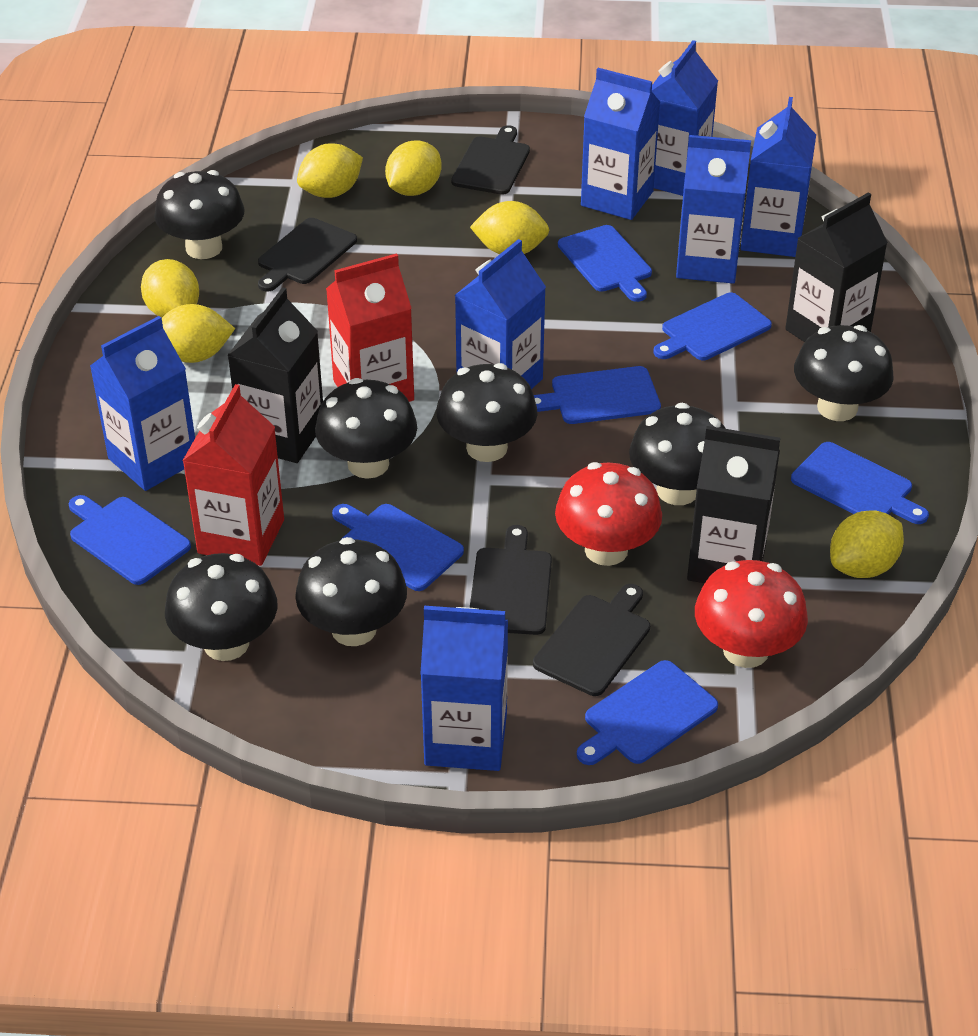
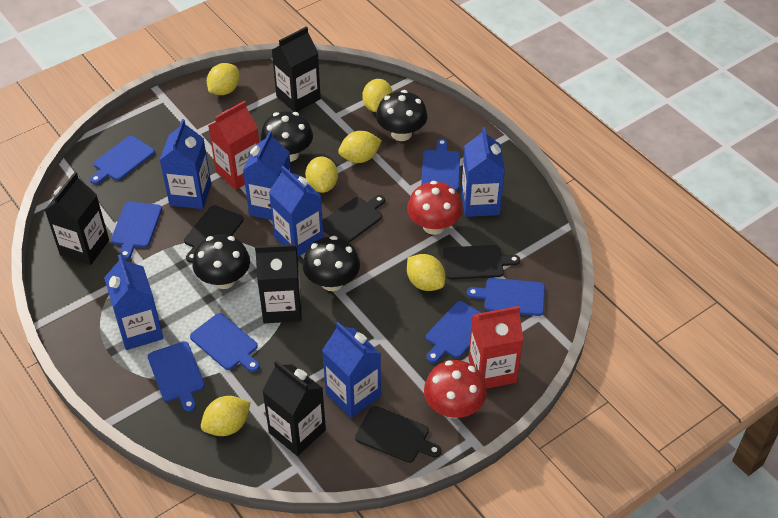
black carton: [227,287,323,463] [687,426,780,583] [785,192,888,342] = 3 -> [45,172,109,265] [255,244,302,323] [262,360,326,456] [272,26,321,112] = 4
black mushroom: [154,170,245,259] [165,553,277,661] [295,537,407,646] [315,378,417,479] [437,363,538,462] [629,403,726,505] [794,325,894,421] = 7 -> [193,235,250,289] [261,111,313,162] [302,236,360,291] [376,90,428,141] = 4
blue carton: [90,316,195,491] [420,606,508,771] [455,239,546,389] [581,68,660,220] [652,40,718,196] [676,135,751,284] [741,97,816,257] = 7 -> [104,255,163,350] [160,119,211,209] [243,131,291,220] [269,166,324,257] [322,322,381,418] [461,127,505,217] = 6

